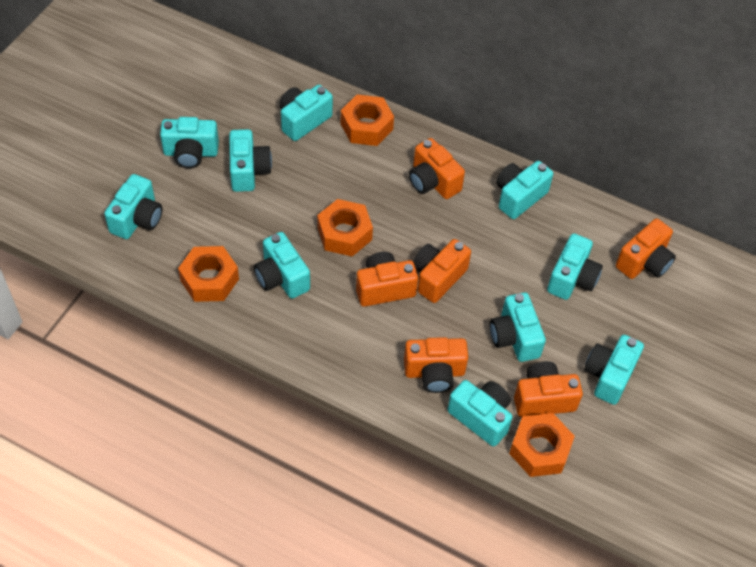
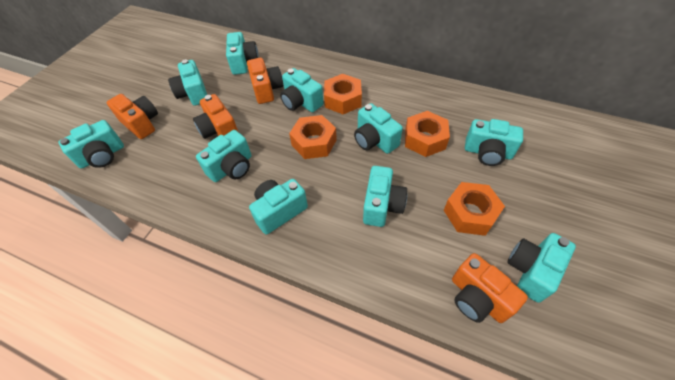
orange camera: [356,252,418,307] [404,337,468,393] [409,138,465,199] [413,239,471,303] [514,361,583,417] [616,218,676,279] = 6 -> [107,94,158,139] [193,94,238,139] [247,58,283,104] [452,253,528,323] = 4

